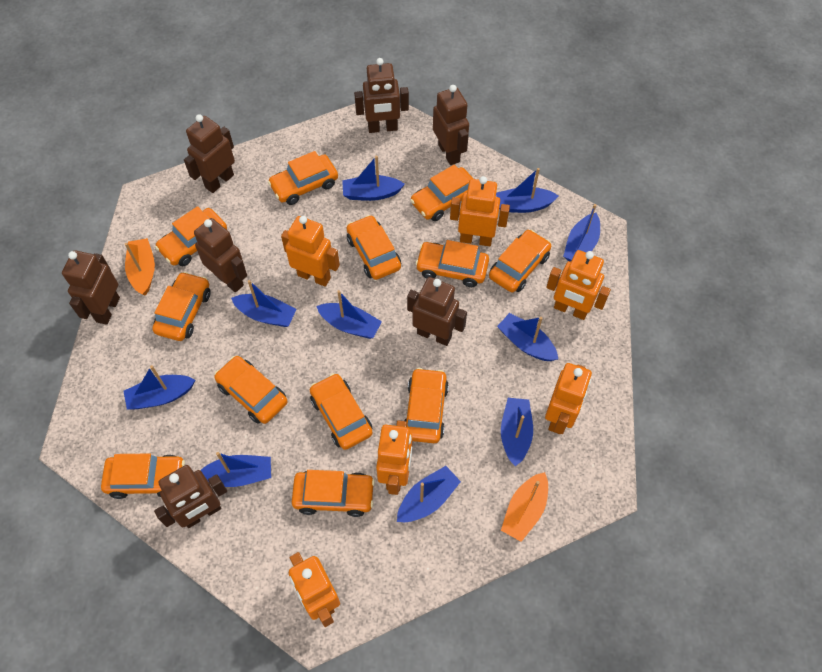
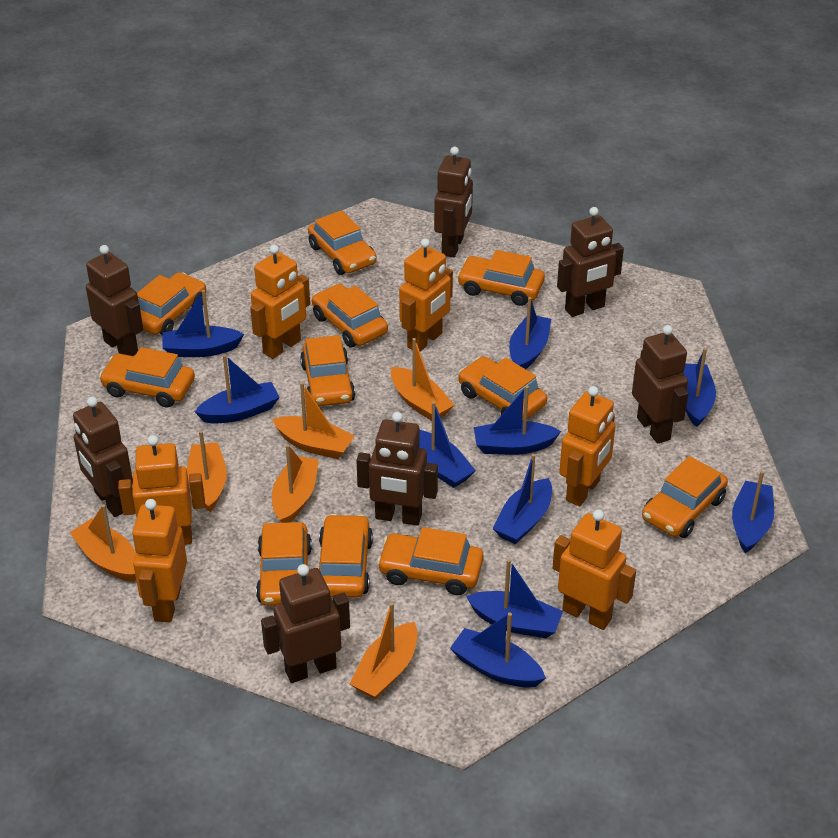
orange boat: [125,238,155,296] [501,472,548,542] = 2 -> [69,504,136,582] [187,430,227,512] [272,444,319,523] [273,382,355,459] [349,602,417,700] [391,338,454,421] = 6
orange car: [101,453,185,499] [152,272,211,341] [155,206,227,266] [214,356,287,424] [268,151,338,205] [292,470,375,517] [310,373,373,450] [347,215,401,280] [404,368,449,443] [410,165,474,221] [415,240,489,287] [489,229,551,293] = 12 -> [99,347,195,407] [137,272,206,335] [256,522,312,606] [300,335,355,406] [308,210,377,275] [312,284,388,347] [319,514,373,598] [377,527,484,595] [457,250,545,306] [458,356,547,421] [642,456,728,538] = 11

